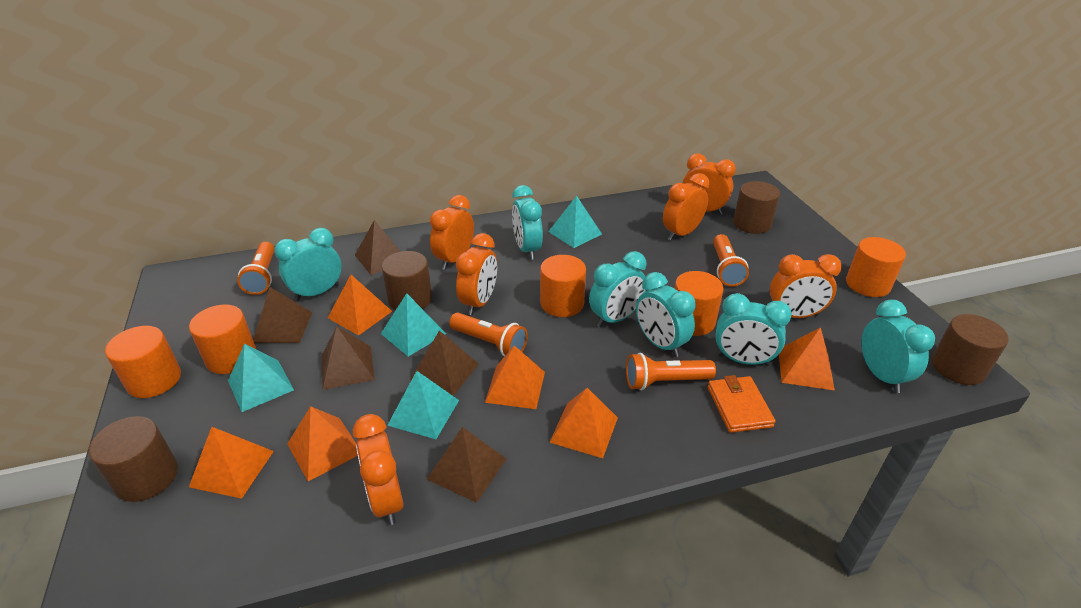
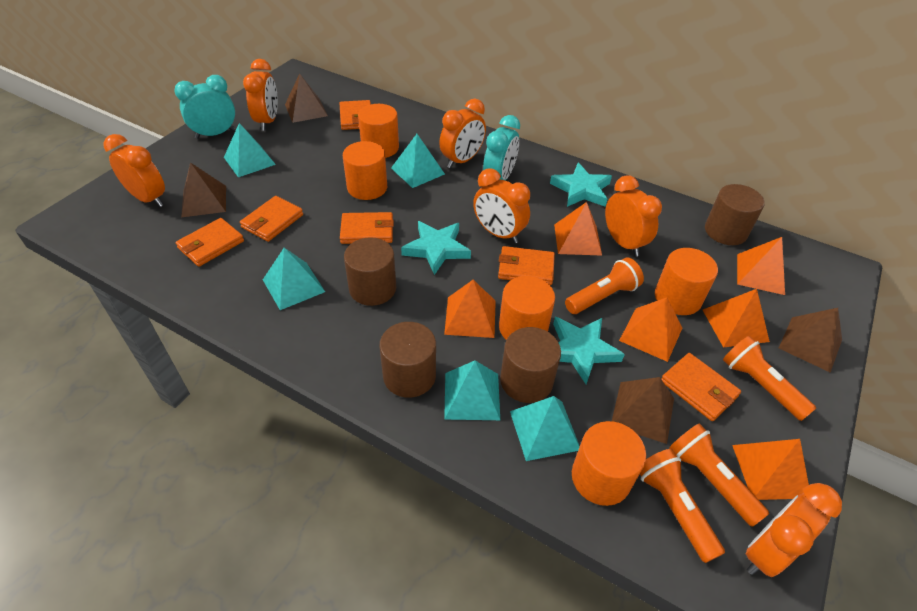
brown pyramid: [253,287,312,343] [322,326,375,390] [355,220,401,275] [410,330,479,396] [427,427,506,503] = 5 -> [181,162,226,217] [285,74,328,123] [612,377,674,444] [779,308,842,373] = 4
orange wallet: [708,375,776,433] = 1 -> [176,218,244,267] [240,196,303,242] [339,100,371,130] [340,212,394,244] [498,246,555,285] [661,353,741,421] = 6
turquoise clock: [274,228,342,301] [512,185,543,260] [589,251,647,327] [636,272,696,357] [715,293,792,366] [861,300,935,393] = 6 -> [174,75,235,139] [483,115,520,181] = 2
turquoise pyramid: [228,344,294,412] [381,293,446,357] [387,371,459,439] [548,196,602,248] = 4 -> [224,123,276,177] [263,248,325,310] [391,134,445,188] [444,360,500,420] [510,396,580,461] = 5
turquoise star: none = 0 -> [401,221,471,275] [550,163,612,207] [553,317,625,384] = 3

